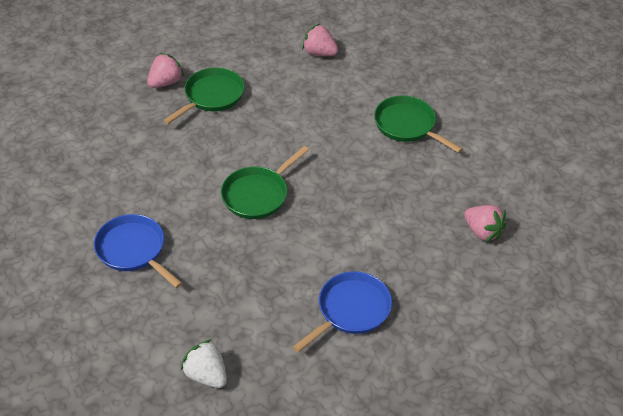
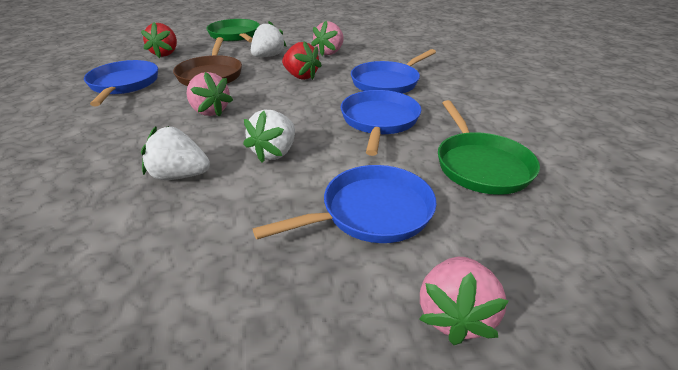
blue pan: [94,214,182,288] [293,271,392,353] = 2 -> [84,60,158,106] [253,165,437,243] [341,90,421,156] [351,49,436,94] = 4
brown pan: none = 0 -> [173,37,242,86] = 1
green pan: [163,67,245,124] [221,146,309,219] [374,95,463,153] = 3 -> [206,19,260,43] [438,100,540,195] = 2
red strawberry: none = 0 -> [141,22,177,58] [282,41,322,80] = 2
white strawberry: [181,339,227,388] = 1 -> [141,126,210,180] [243,109,295,162] [251,21,287,57] = 3

